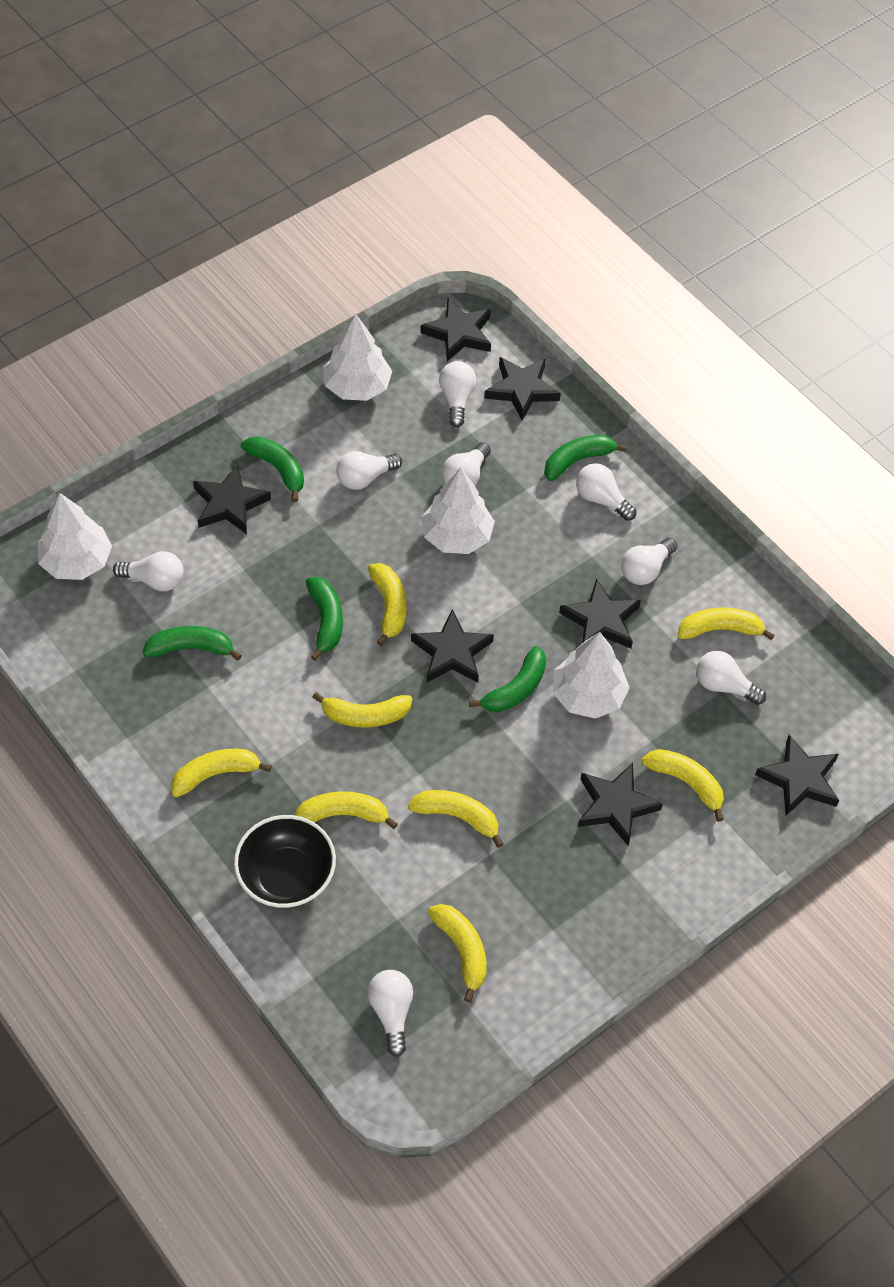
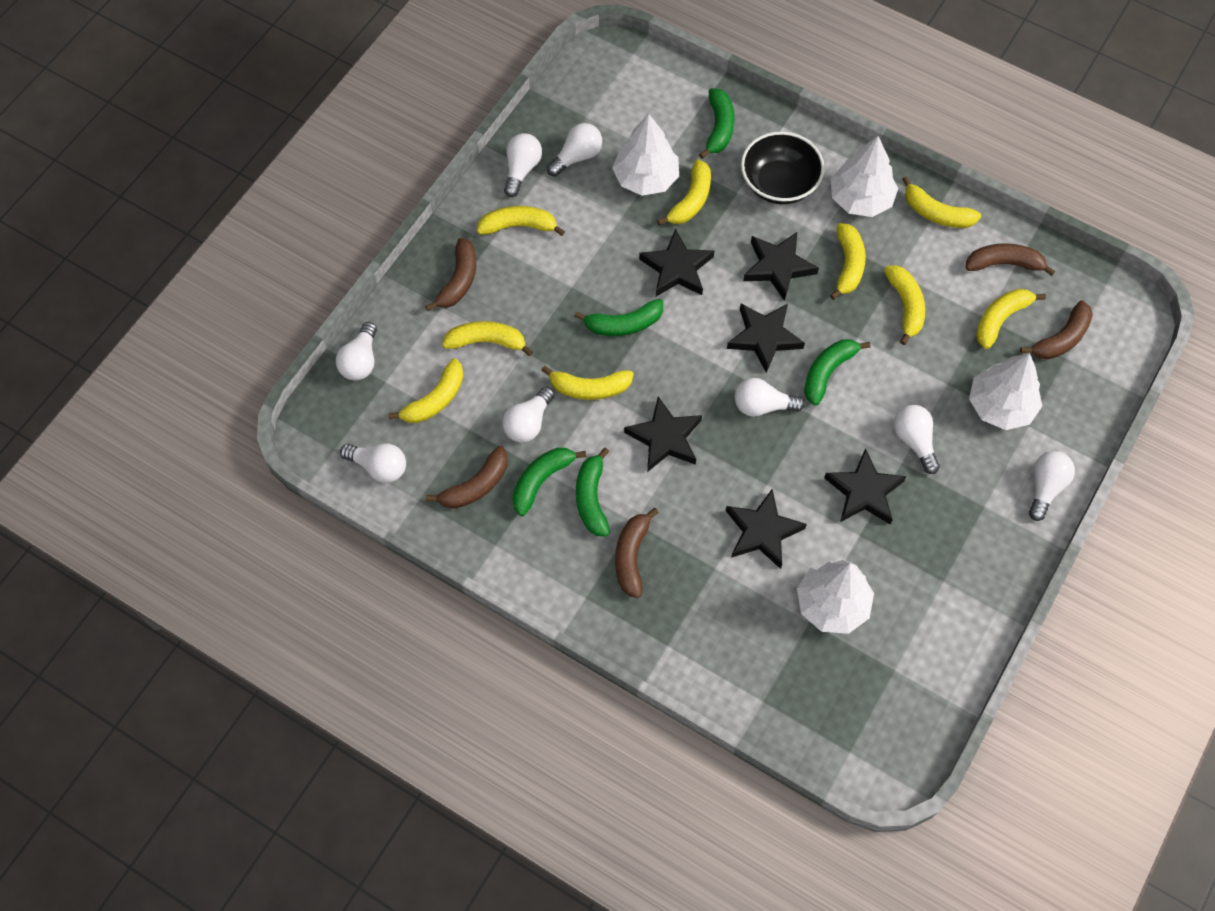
black star: [193,464,271,534] [411,609,494,683] [420,298,491,362] [484,357,561,421] [559,578,641,648] [578,763,663,846] [755,735,839,816] = 7 -> [624,396,702,472] [639,228,715,296] [726,489,807,569] [727,304,805,373] [743,232,819,301] [824,448,907,524] = 6
brown banana: none = 0 -> [425,238,476,311] [426,446,508,509] [615,508,659,598] [965,243,1055,276] [1020,300,1093,360] = 5
yellow banana: [171,749,272,797] [295,791,398,829] [312,692,412,727] [368,563,407,646] [408,790,503,848] [428,904,487,1002] [642,749,724,822] [678,608,775,640] = 8 -> [388,358,464,423] [442,321,533,356] [477,206,565,236] [541,366,634,400] [657,160,711,225] [830,223,866,300] [884,265,925,345] [902,176,981,228] [976,289,1046,349] = 9

